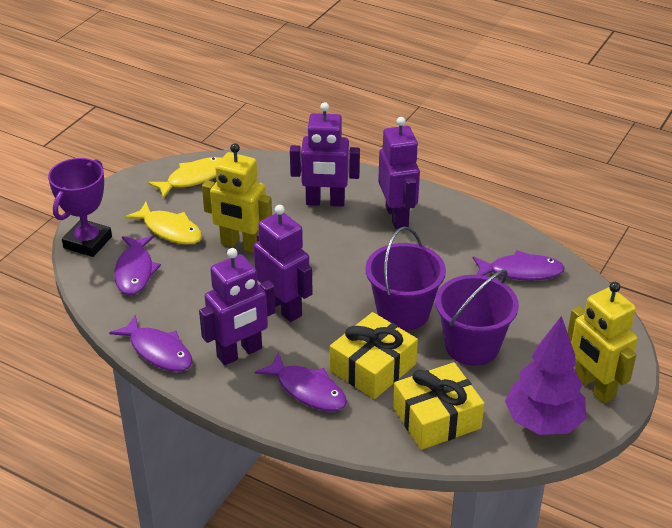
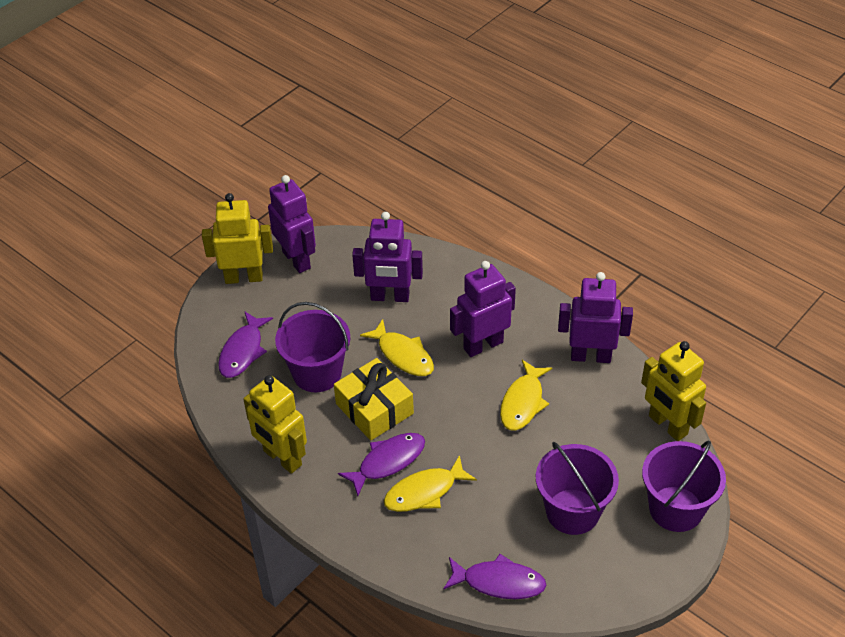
purple bucket: [365,227,446,331] [435,270,519,366] = 2 -> [275,302,350,392] [536,442,619,535] [642,440,726,532] = 3
purple fish: [109,315,192,372] [114,235,161,295] [255,352,347,411] [473,250,565,281] = 4 -> [218,311,273,378] [338,433,425,496] [443,554,547,599] = 3
purple tree: [505,316,587,435] = 1 -> none = 0
purple trophy: [48,158,112,257] = 1 -> none = 0
yellow fish: [125,202,202,244] [148,157,222,199] = 2 -> [360,319,434,376] [384,455,477,512] [500,360,552,430] = 3
yellow gift: [330,312,418,399] [393,362,485,450] = 2 -> [334,358,414,440] = 1
yellow robot: [202,143,272,253] [568,282,638,404] = 2 -> [202,193,273,284] [243,375,307,474] [641,341,706,441] = 3

